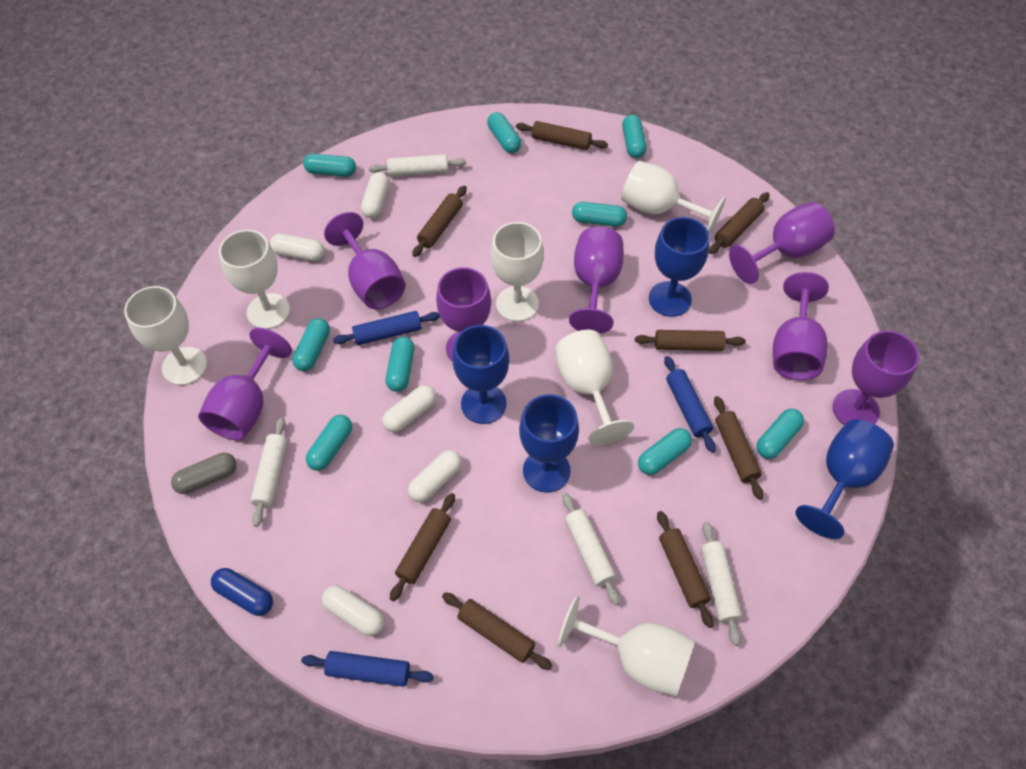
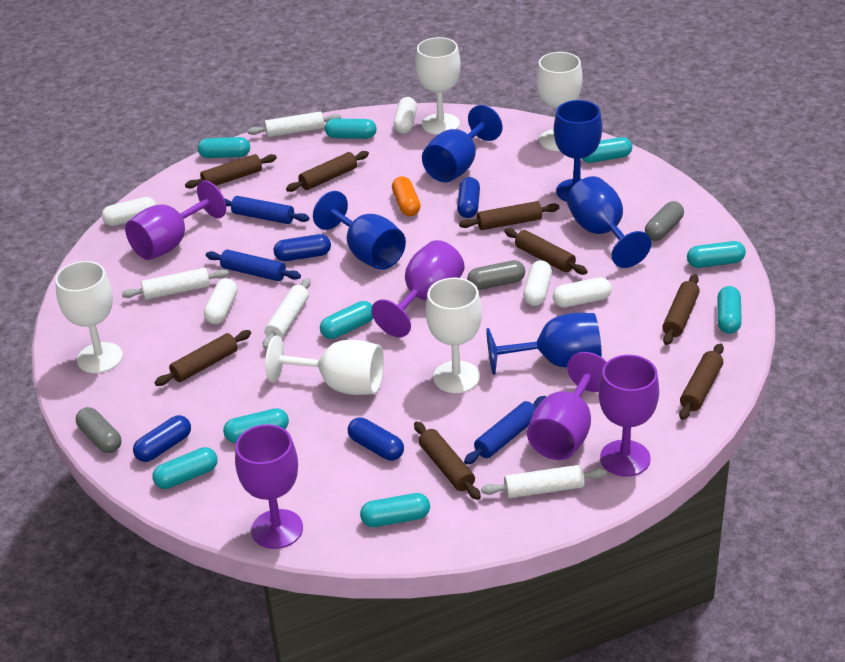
blue capsule: [211,568,273,616] = 1 -> [133,415,191,462] [274,234,331,261] [348,417,404,461] [457,177,480,218] = 4
blue goblet: [452,325,509,424] [519,394,579,493] [649,217,709,317] [796,420,894,539] = 4 -> [313,191,406,270] [422,105,502,182] [486,313,602,375] [554,100,602,202] [567,176,651,268] = 5
grey capsule: [171,453,237,494] = 1 -> [76,407,121,453] [467,260,525,290] [645,201,684,241] = 3
orange capsule: none = 0 -> [392,176,420,216] = 1
purple goblet: [198,328,292,441] [324,212,405,309] [436,267,491,362] [569,227,624,334] [729,202,835,284] [773,272,829,380] [833,331,919,425] = 7 -> [125,180,226,260] [235,424,303,549] [372,240,465,337] [527,352,607,460] [599,355,659,477] = 5
white goblet: [124,286,207,385] [219,230,290,329] [491,222,544,322] [555,330,634,445] [558,595,695,696] [621,161,726,235] = 6 -> [55,261,123,373] [265,336,384,395] [415,37,461,135] [426,278,482,393] [536,52,583,151] = 5

